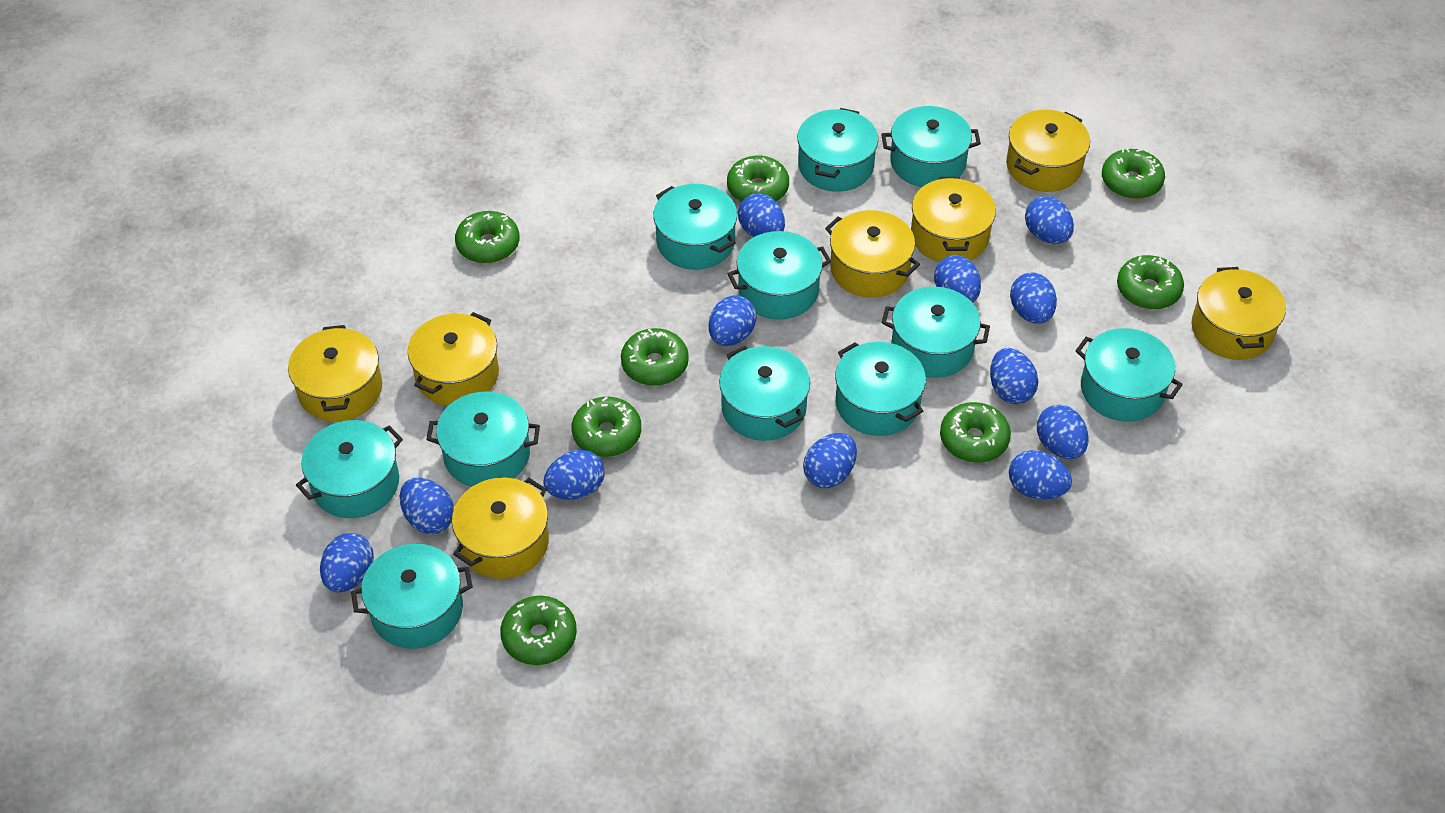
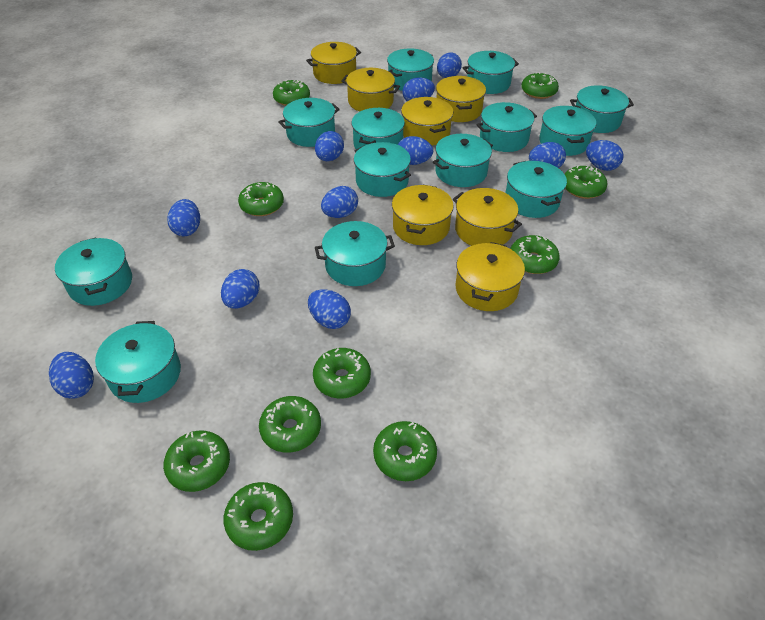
blue egg: [320,533,374,592] [400,478,454,534] [543,450,605,499] [709,295,756,346] [738,194,785,237] [803,433,857,488] [934,255,981,303] [990,348,1038,404] [1009,450,1072,500] [1010,272,1057,324] [1025,196,1074,244] [1037,405,1089,459] = 12 -> [49,352,94,399] [167,199,200,236] [221,269,260,309] [308,290,351,329] [315,131,344,161] [321,186,358,218] [398,136,433,165] [402,77,435,101] [437,52,462,78] [529,142,566,168] [586,140,624,171] = 11
green donut: [455,211,520,263] [500,596,577,665] [572,397,641,457] [621,328,689,386] [727,156,789,202] [940,402,1011,463] [1102,148,1165,199] [1117,255,1184,310] = 8 -> [163,430,230,492] [224,482,293,551] [238,182,284,216] [259,396,321,453] [273,80,310,106] [313,348,371,398] [373,421,437,481] [510,235,560,274] [521,72,559,99] [565,165,607,199] = 10
turquoise pot: [296,420,403,518] [351,544,473,649] [426,391,540,487] [653,184,737,270] [719,346,810,441] [727,231,831,320] [797,108,878,192] [835,342,926,436] [881,106,981,187] [881,286,990,378] [1075,328,1183,422] = 11 -> [55,238,132,306] [95,321,181,403] [278,98,340,147] [315,221,395,286] [351,108,405,149] [354,142,411,197] [387,48,434,91] [433,134,493,187] [462,51,519,94] [477,102,537,152] [505,161,567,218] [539,106,596,156] [570,85,634,133] = 13

